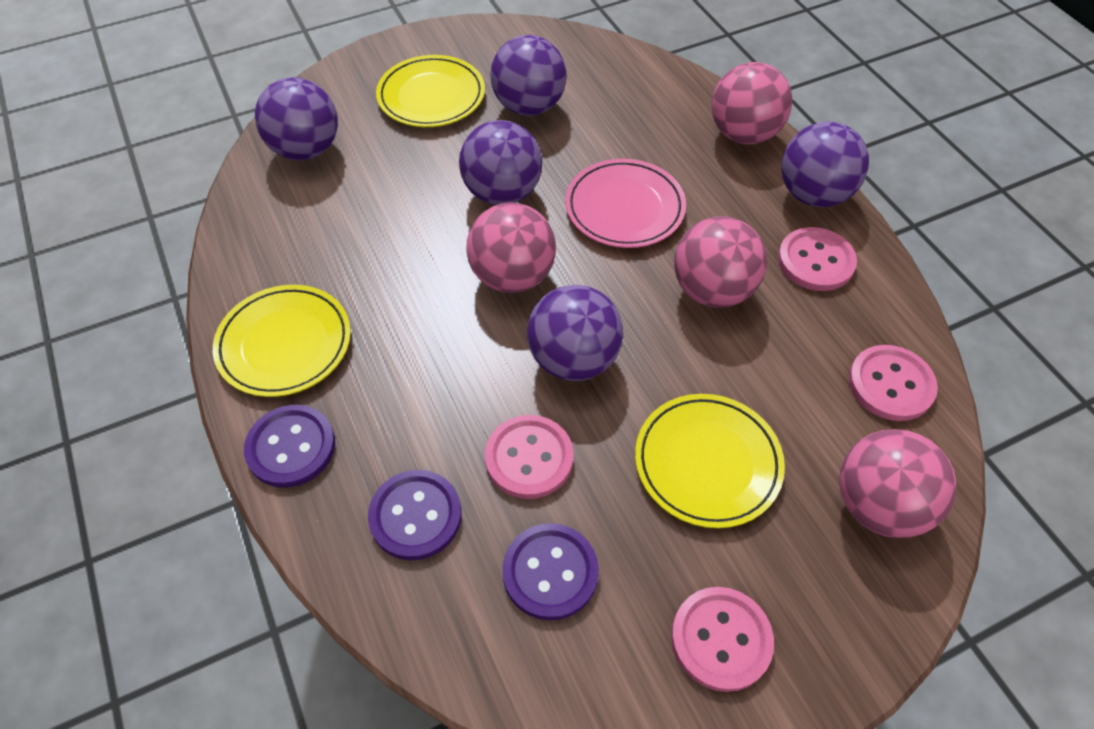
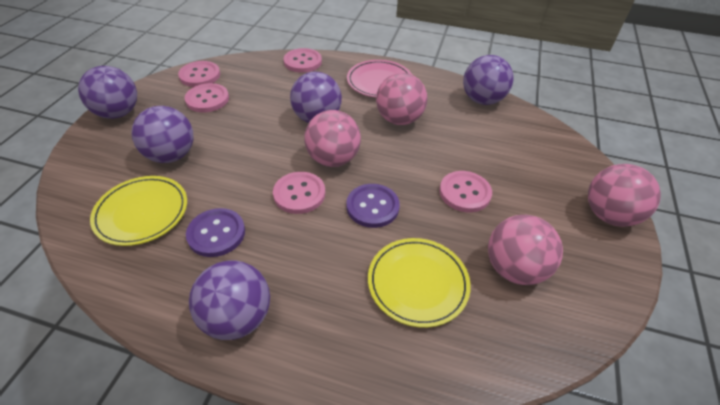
pink button: [485,415,574,499] [671,587,774,692] [778,227,857,291] [848,345,938,421] = 4 -> [178,61,220,87] [185,83,229,112] [273,172,325,214] [284,48,322,73] [439,171,492,212] = 5
purple button: [244,405,335,488] [368,470,462,560] [502,523,599,620] = 3 -> [186,208,245,257] [346,184,400,228] = 2
yellow plate: [213,285,351,397] [376,55,485,127] [635,394,785,528] = 3 -> [90,176,187,246] [368,238,471,328] = 2

